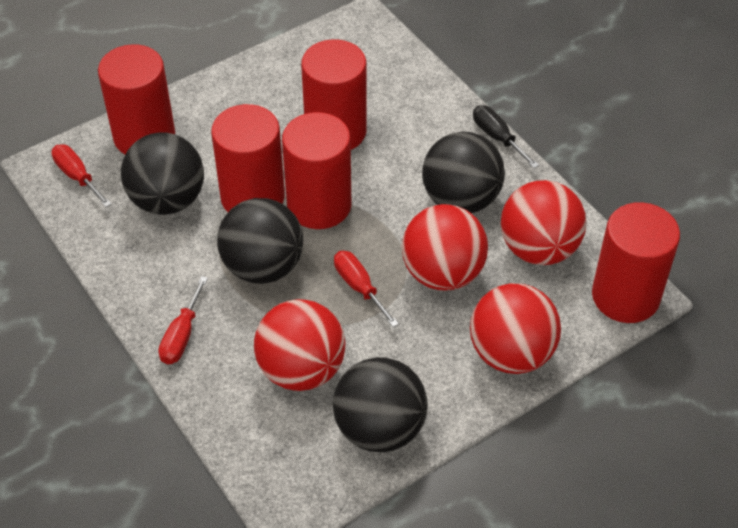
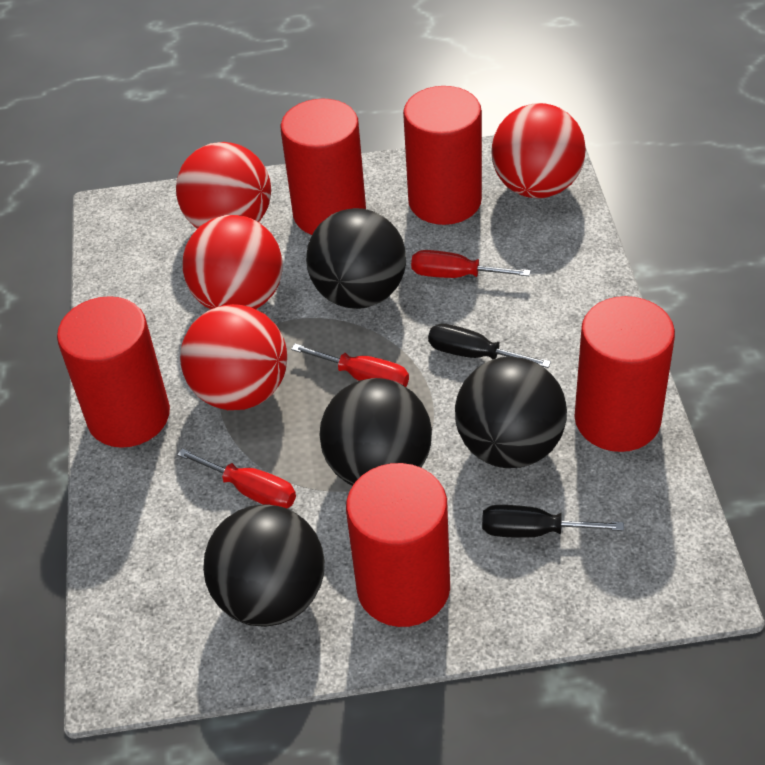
black screwdriver: [473,105,539,168] = 1 -> [428,324,551,368] [482,505,624,538] = 2

